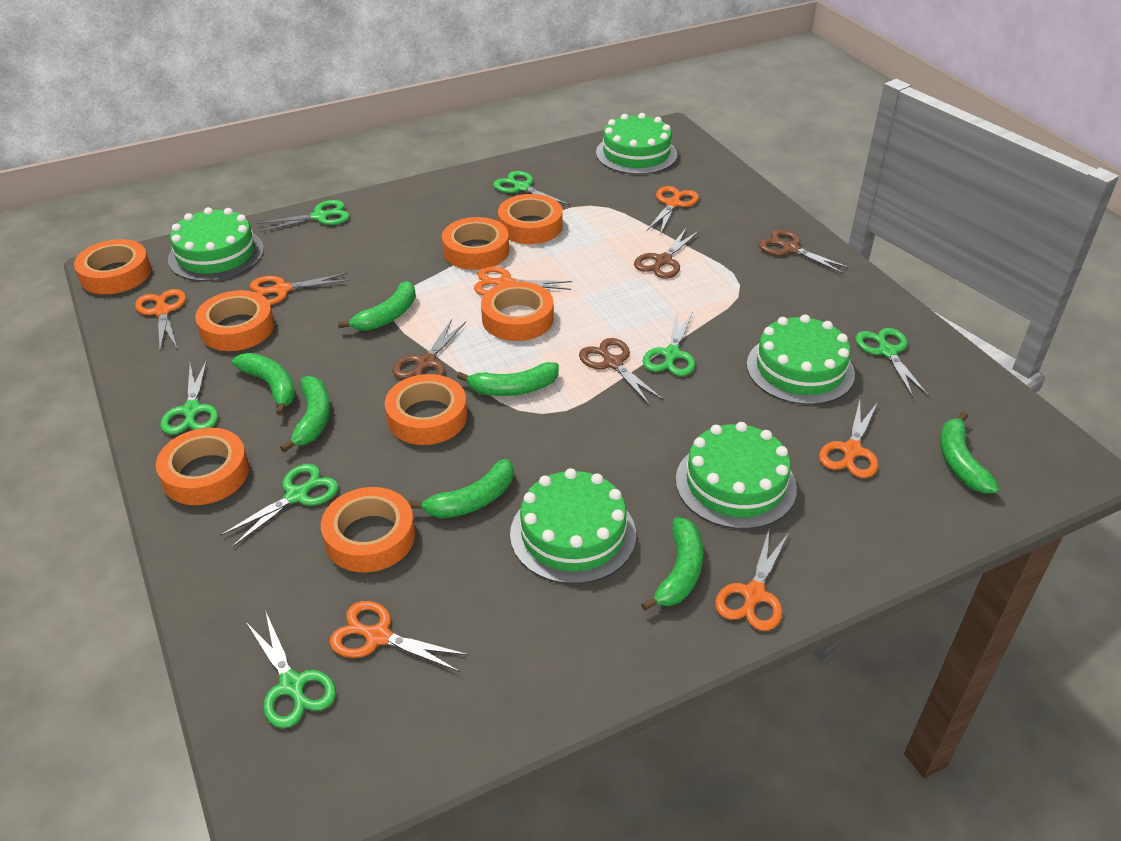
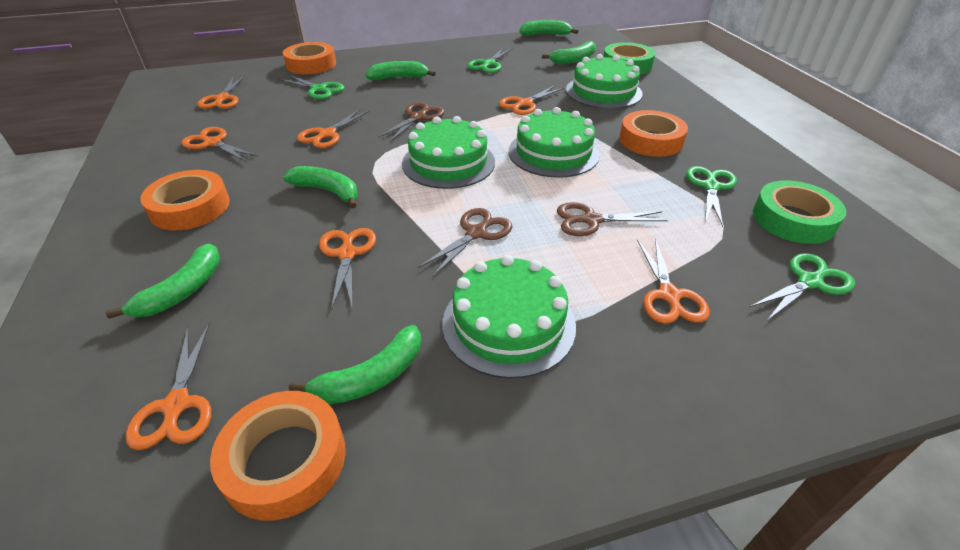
brown scissors: [392,319,466,379] [579,338,664,406] [634,229,699,279] [759,230,851,274] = 4 -> [378,102,445,142] [418,208,513,277] [557,202,668,236] = 3
green banana: [232,353,295,415] [280,376,330,453] [338,281,416,331] [409,459,514,518] [457,362,559,396] [641,517,703,611] [940,412,999,493] = 7 -> [106,244,220,319] [283,166,358,208] [289,325,421,404] [365,61,436,80] [519,20,578,36] [542,41,596,64] = 6
green cake: [168,207,264,282] [510,468,636,584] [596,113,677,175] [676,422,797,529] [747,314,855,405] = 5 -> [402,116,495,189] [442,255,576,379] [508,107,600,178] [566,54,643,109] = 4
green scissors: [161,359,218,435] [220,464,339,547] [245,613,336,728] [257,200,350,232] [493,171,570,205] [643,310,695,376] [855,328,929,397] = 7 -> [279,74,344,99] [468,47,513,73] [686,166,737,227] [750,253,855,321] = 4
green tape: none = 0 -> [604,42,655,74] [753,180,846,244] = 2
orange tape: [74,239,151,294] [156,428,249,505] [195,290,274,351] [321,487,415,572] [385,374,467,445] [442,217,509,270] [481,281,554,341] [498,194,562,244] = 8 -> [140,170,230,231] [210,391,345,521] [283,42,336,74] [619,110,688,157] = 4

